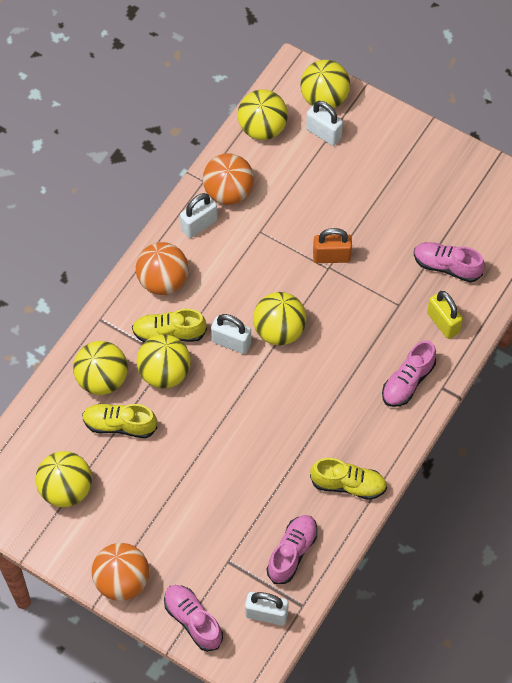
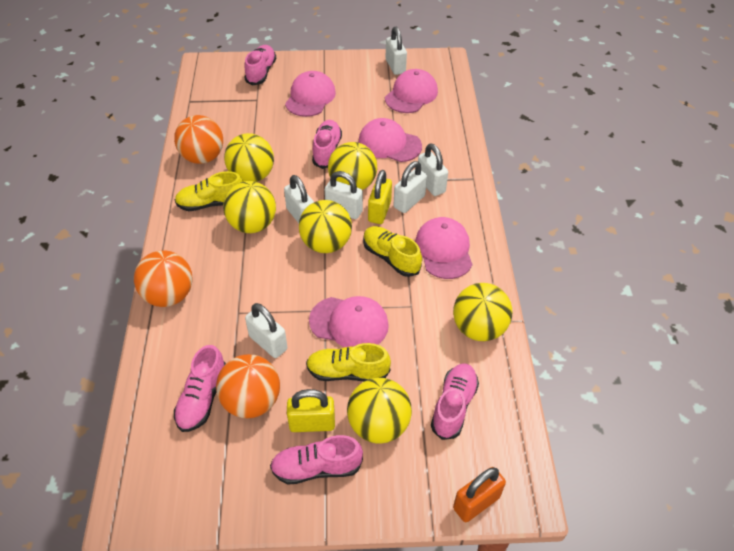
pink cap: none = 0 -> [285,71,336,117] [309,296,389,347] [359,118,422,162] [385,69,438,113] [415,217,472,279] = 5
pink shoe: [164,585,223,652] [267,515,318,584] [382,341,436,407] [414,242,485,282] = 4 -> [174,345,226,432] [244,45,277,85] [270,435,363,484] [312,120,342,169] [431,363,479,440] = 5
white padlock: [180,193,217,238] [211,314,251,354] [245,592,289,625] [306,101,343,146] = 4 -> [245,303,287,358] [284,175,314,223] [325,171,363,219] [386,27,407,75] [393,161,427,213] [418,143,448,196] = 6
yellow padlock: [427,291,463,339] = 1 -> [287,389,335,432] [368,170,392,224] = 2

